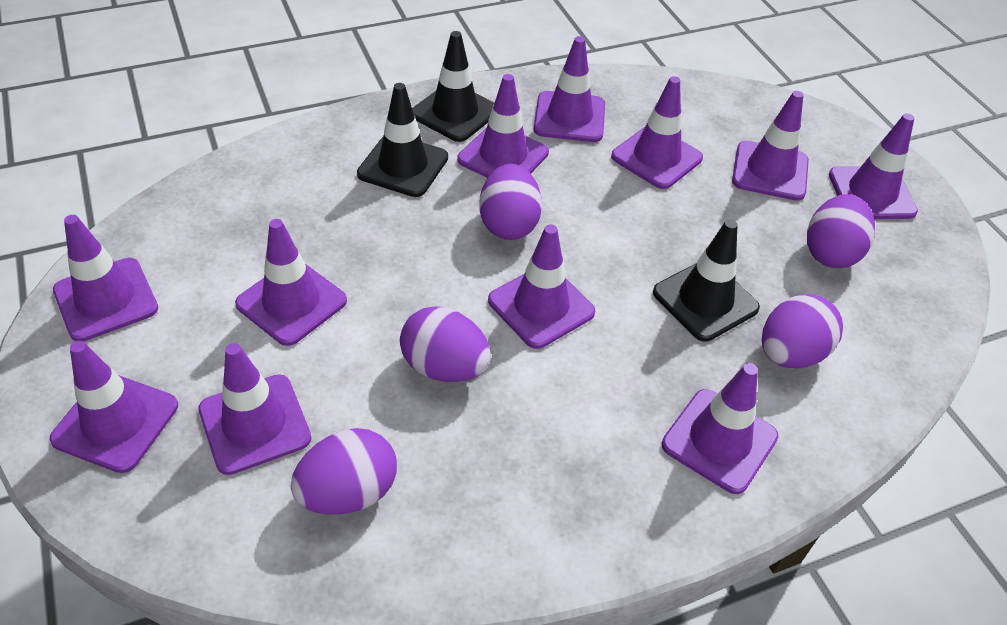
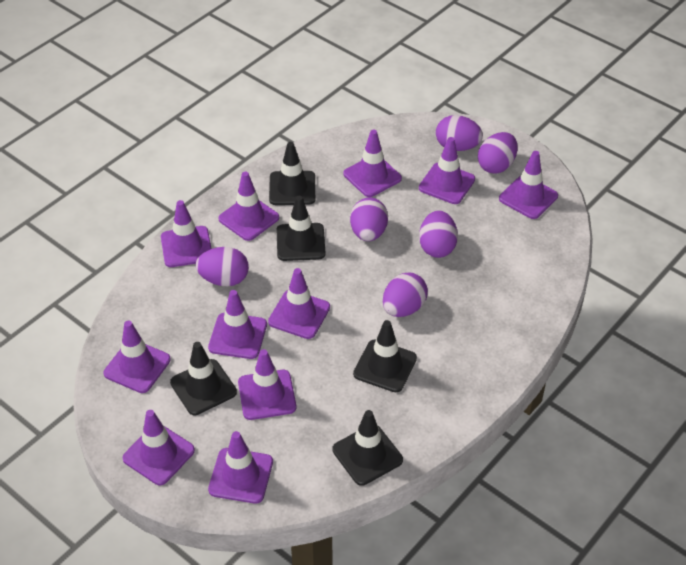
black traffic cone: [357,83,448,197] [412,31,494,142] [653,219,760,341] = 3 -> [170,342,237,415] [269,142,315,205] [277,196,325,261] [332,410,403,486] [353,320,417,392] = 5
purple egg: [291,428,397,515] [400,306,491,382] [479,164,542,240] [762,294,843,368] [807,194,875,268] = 5 -> [196,247,249,287] [350,197,388,241] [383,272,428,317] [419,210,458,258] [436,115,483,151] [478,132,518,174] = 6

